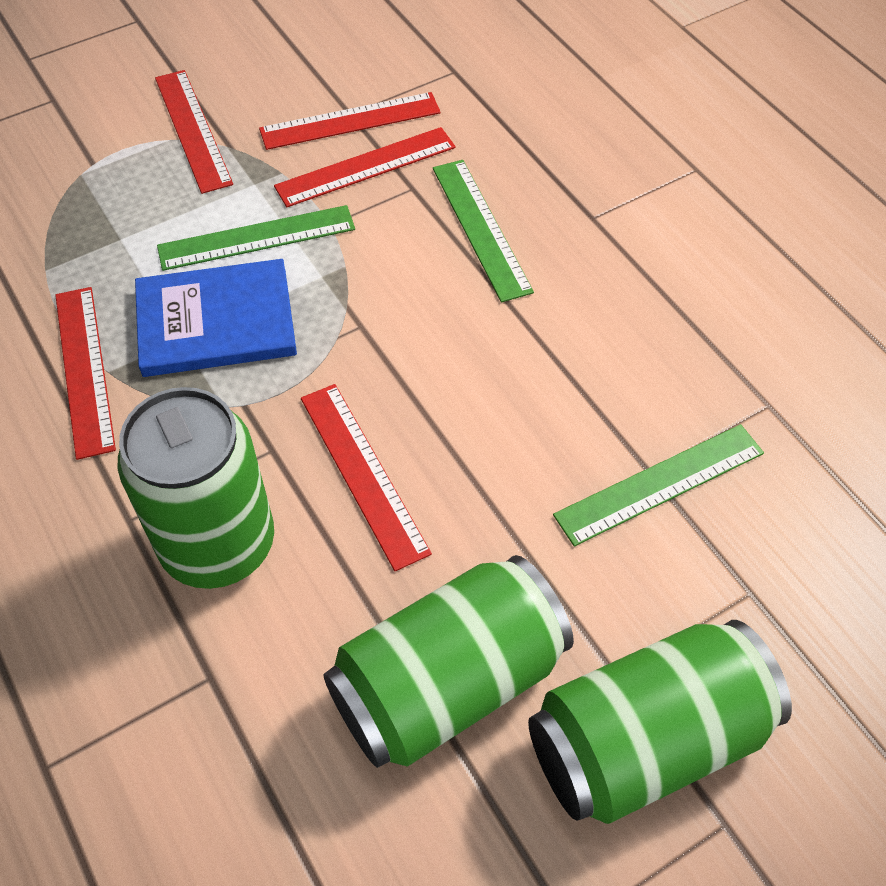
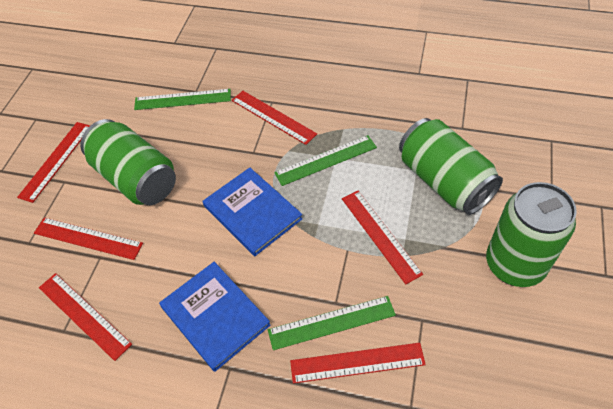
blue book: [135,259,297,377] = 1 -> [159,262,271,372] [203,168,303,256] = 2
red ruler: [55,287,116,460] [155,70,233,194] [259,92,441,150] [274,127,456,207] [301,384,432,571] = 5 -> [17,122,90,203] [34,217,143,260] [39,273,132,361] [232,91,317,145] [290,343,426,384] [342,191,423,285] = 6

